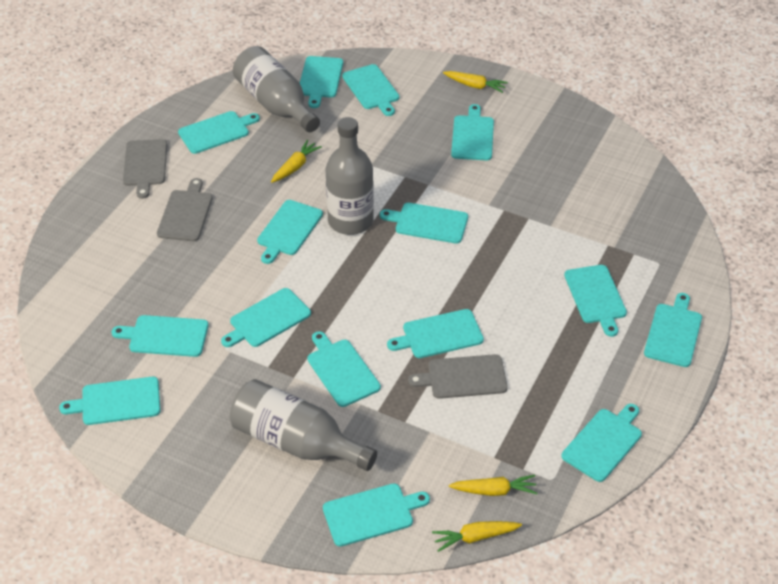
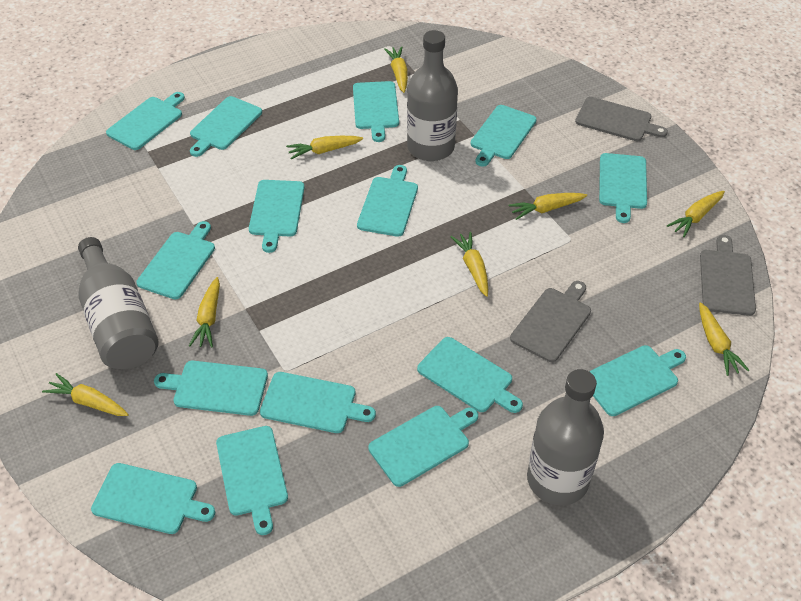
yellow carrot: [271,140,322,183] [432,521,522,552] [443,71,508,93] [449,475,537,496] = 4 -> [42,373,129,416] [189,277,220,348] [286,136,363,159] [384,46,408,93] [451,232,488,297] [508,193,587,220] [667,191,725,237] [699,302,749,376] = 8

